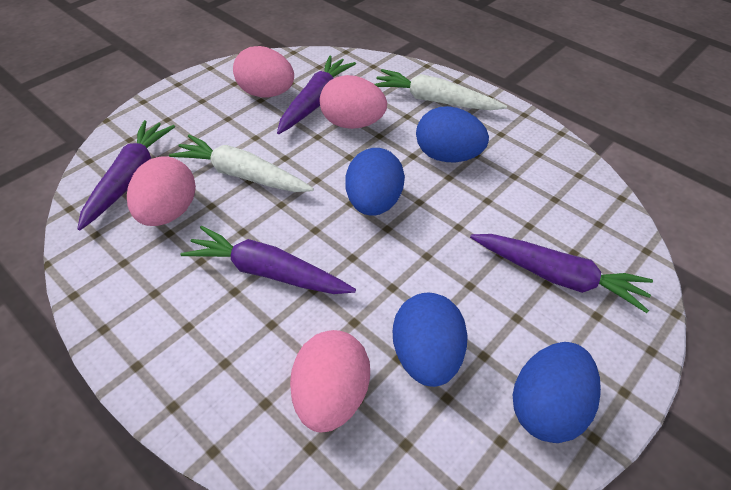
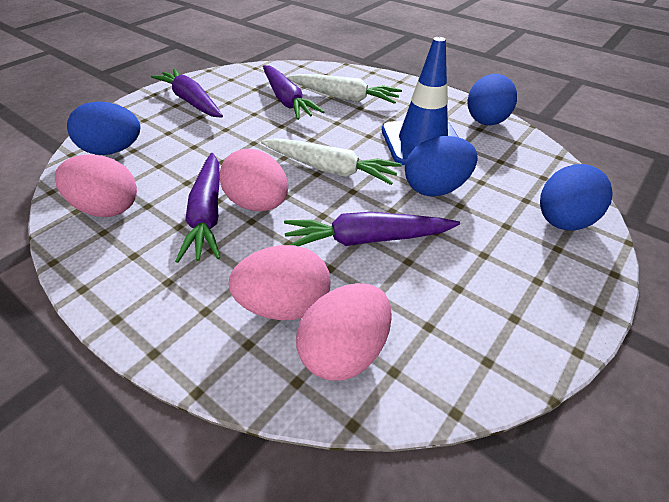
blue traffic cone: none = 0 -> [382,37,459,165] = 1

